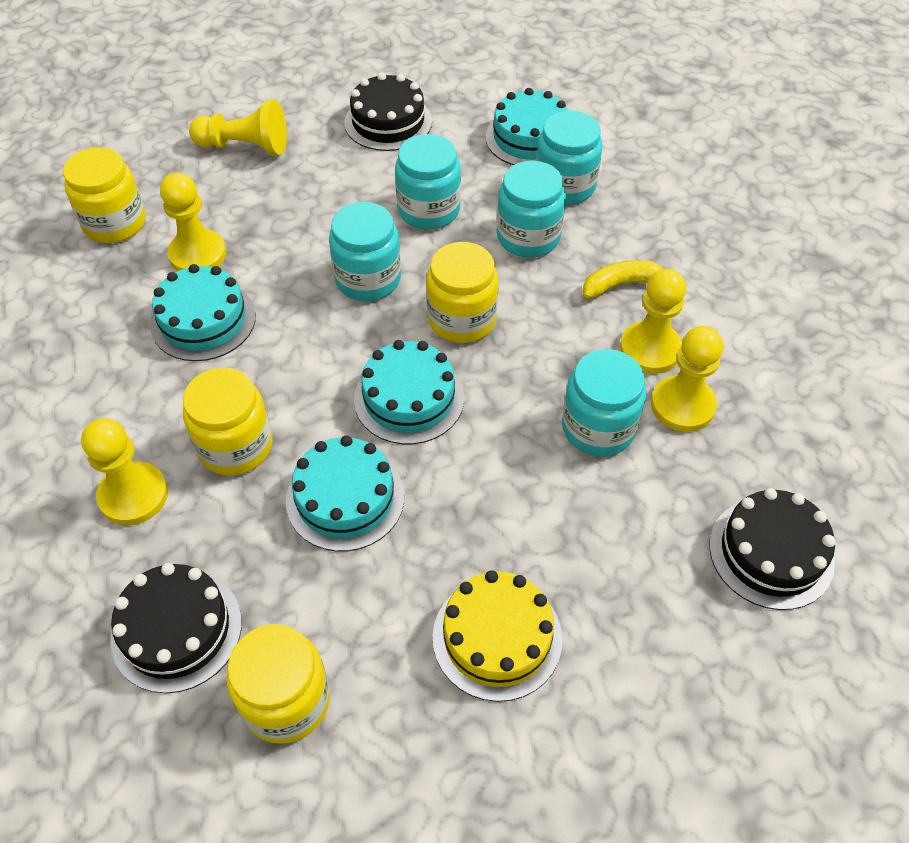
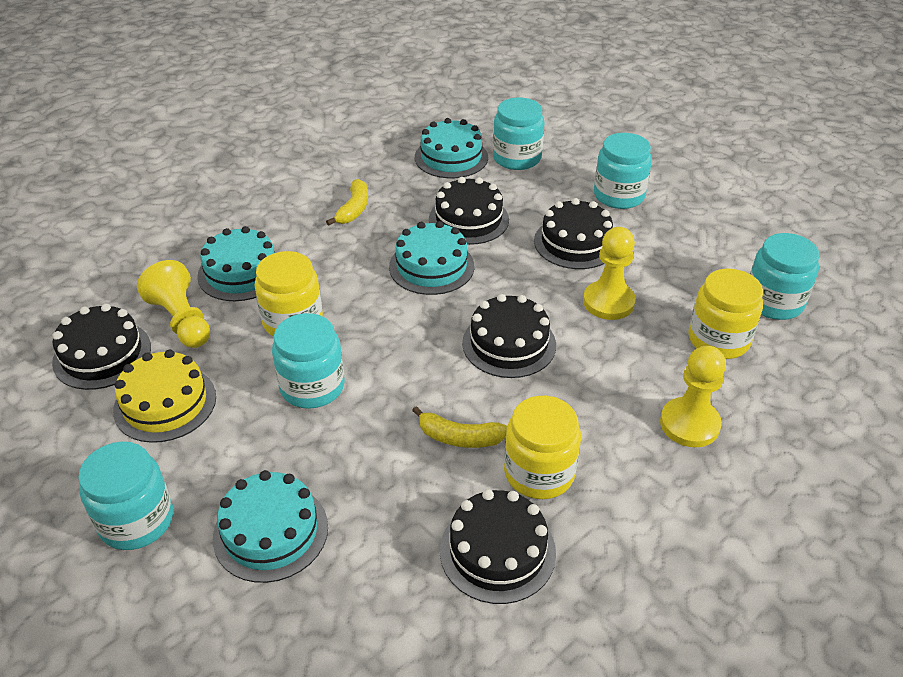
black cake: [110,563,242,693] [344,73,432,151] [709,488,836,610] = 3 -> [52,304,151,390] [429,177,509,245] [440,489,556,604] [462,294,556,378] [534,198,613,269] = 5
yellow banana: [582,260,663,299] = 1 -> [326,179,368,226] [412,406,507,448] = 2
yellow jar: [63,147,146,243] [183,368,273,476] [227,624,330,744] [426,242,499,343] = 4 -> [255,251,323,337] [504,396,581,499] [688,269,763,359] = 3
yellow pawn: [81,419,168,525] [160,173,226,271] [189,100,287,155] [620,269,686,374] [651,326,723,432] = 5 -> [137,260,210,348] [583,227,636,320] [660,346,726,447] = 3

